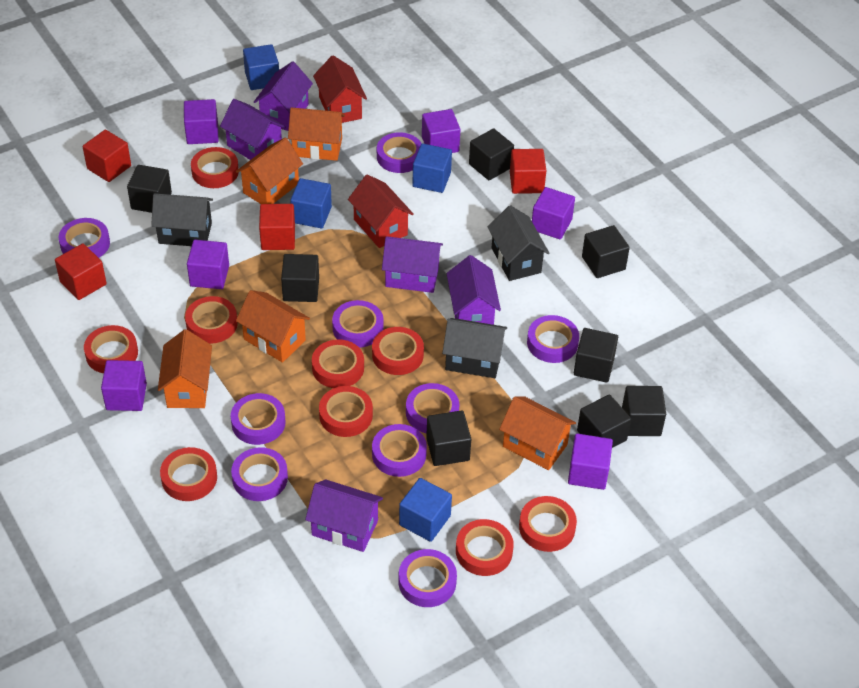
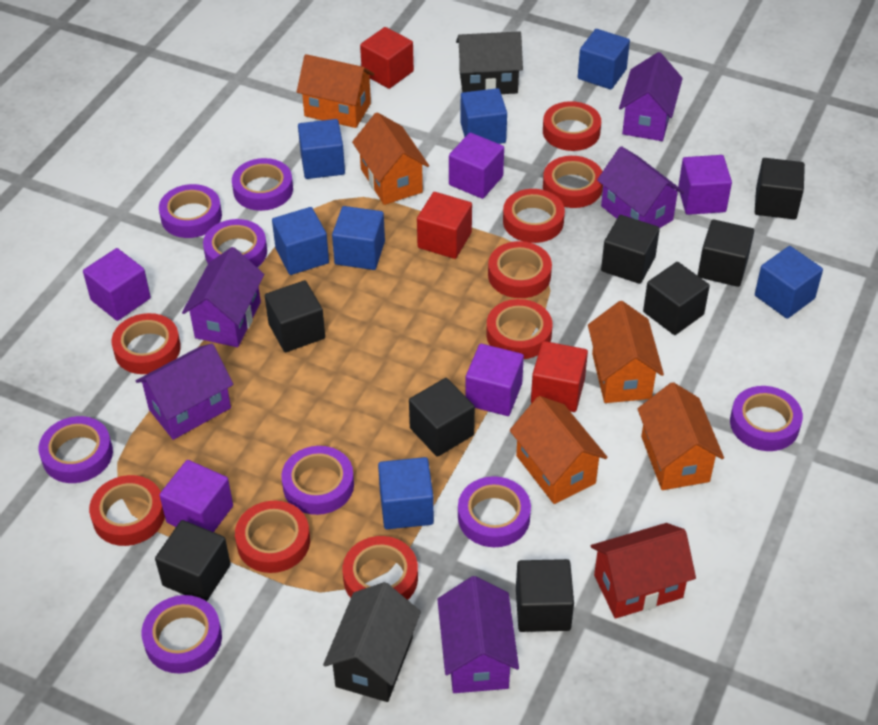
black house: [151,193,213,246] [442,318,507,378] [488,205,549,281] = 3 -> [323,582,421,702] [456,31,523,94] = 2
blue cube: [243,44,279,90] [290,178,332,228] [399,478,452,542] [412,143,452,193] = 4 -> [272,207,329,275] [298,119,345,179] [332,206,385,270] [378,457,434,529] [460,88,507,144] [578,29,630,89] [755,246,823,319] = 7
purple cube: [101,360,147,411] [184,99,218,144] [187,240,229,289] [422,109,460,153] [532,187,575,239] [568,434,613,490] = 6 -> [83,248,151,321] [159,460,233,532] [449,133,504,199] [465,344,524,416] [678,155,732,215] = 5
purple tape: [59,218,110,258] [231,393,286,445] [231,447,288,501] [332,300,384,348] [372,424,427,477] [377,132,422,173] [398,549,457,607] [406,383,459,433] [527,315,579,363] = 9 -> [39,416,113,483] [142,595,222,674] [159,184,222,238] [203,219,267,267] [232,158,293,211] [281,446,354,515] [458,476,531,547] [730,386,803,451] = 8
red cube: [55,243,107,300] [83,130,131,182] [259,204,295,250] [510,149,546,194] = 4 -> [360,27,414,89] [417,192,472,259] [531,341,588,412] = 3
red house: [313,55,367,123] [348,174,414,248] = 2 -> [591,523,696,619] = 1

